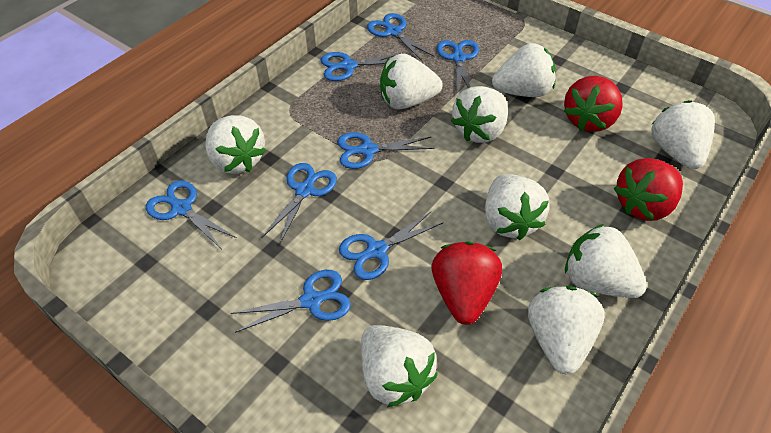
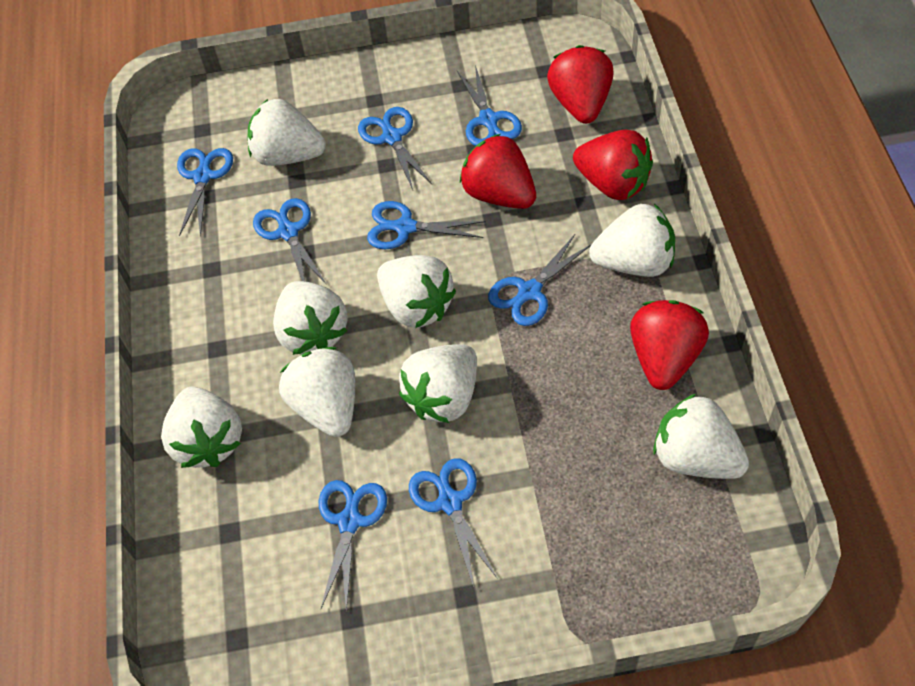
red strawberry: [432,242,502,325] [564,76,623,132] [614,158,683,221] = 3 -> [460,134,536,209] [547,45,614,124] [573,130,653,200] [630,300,709,390] = 4
white strawberry: [205,115,266,174] [361,325,438,407] [380,53,443,110] [451,86,508,143] [485,174,550,240] [492,43,556,97] [528,286,605,374] [565,224,647,298] [651,100,715,169] = 9 -> [161,387,242,468] [248,99,326,166] [273,281,348,355] [279,347,355,437] [377,255,456,328] [399,344,477,423] [589,204,675,277] [653,394,749,479] = 8

